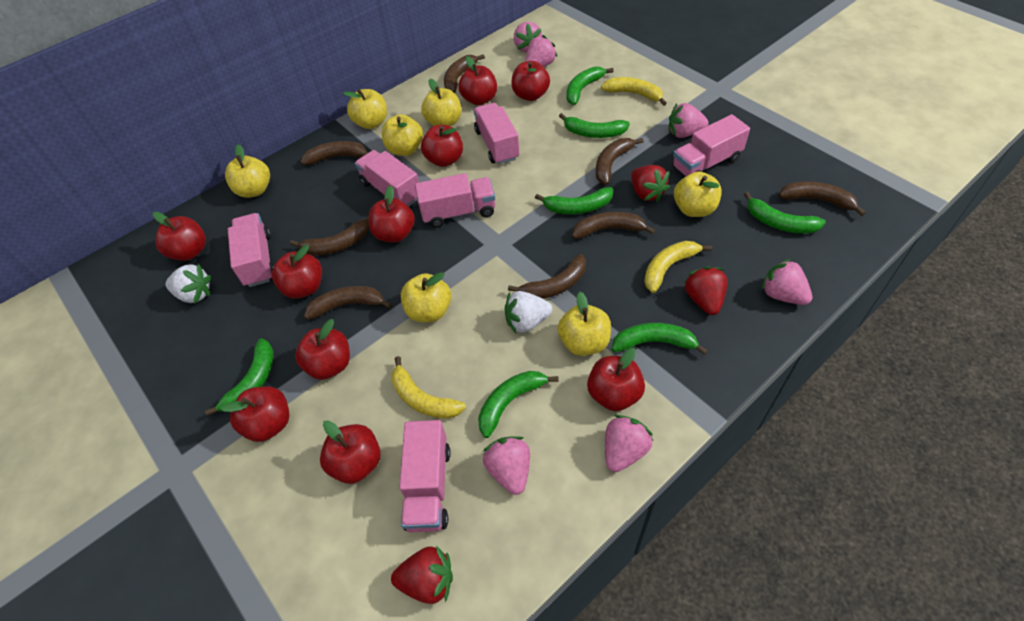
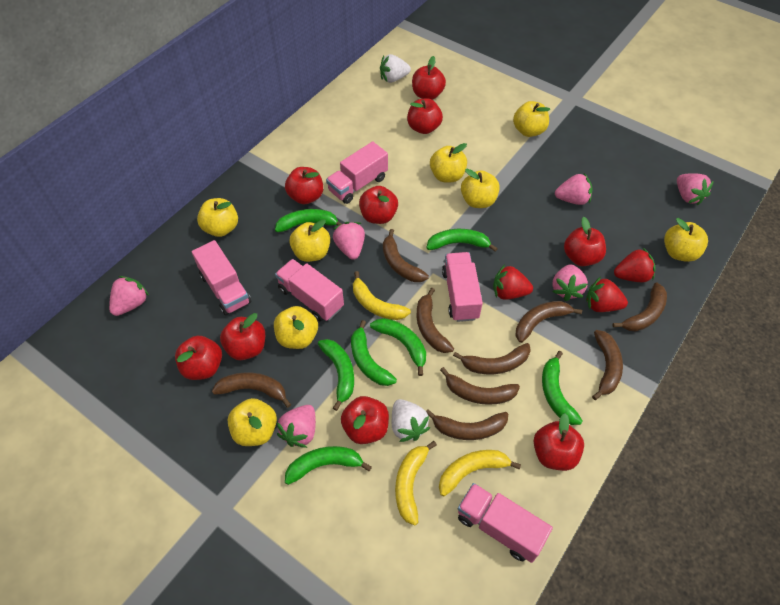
brown banana: [290,219,369,255] [301,141,368,165] [304,286,392,320] [444,54,485,93] [508,254,586,299] [572,212,655,239] [596,138,644,185] [779,181,866,216] = 8 -> [212,372,291,408] [383,229,429,282] [417,288,454,353] [426,409,508,440] [440,367,520,405] [453,343,531,374] [516,301,582,343] [592,330,623,400] [613,283,667,331] = 9
pink truck: [228,213,274,287] [355,150,419,207] [399,420,451,532] [415,173,495,228] [474,103,520,164] [672,114,750,176] = 6 -> [192,240,251,315] [275,259,344,321] [326,141,388,204] [442,252,483,322] [458,483,553,563] = 5
red apple: [153,212,206,261] [220,386,290,442] [272,245,322,299] [295,319,350,380] [320,420,381,484] [368,185,415,242] [421,125,463,167] [459,56,497,105] [511,61,550,101] [587,348,645,411] = 10 -> [175,336,222,380] [220,313,265,360] [285,167,323,204] [341,396,389,444] [359,186,398,224] [407,98,443,134] [412,56,446,100] [534,413,584,471] [564,217,606,266] = 9
yellow apple: [225,144,270,198] [343,89,387,129] [382,114,423,156] [401,272,451,322] [421,79,461,126] [558,292,611,356] [674,172,722,217] = 7 -> [197,198,238,237] [228,398,277,446] [274,306,318,349] [289,219,330,262] [430,143,467,183] [461,169,500,208] [513,101,550,137] [664,218,708,262] = 8

